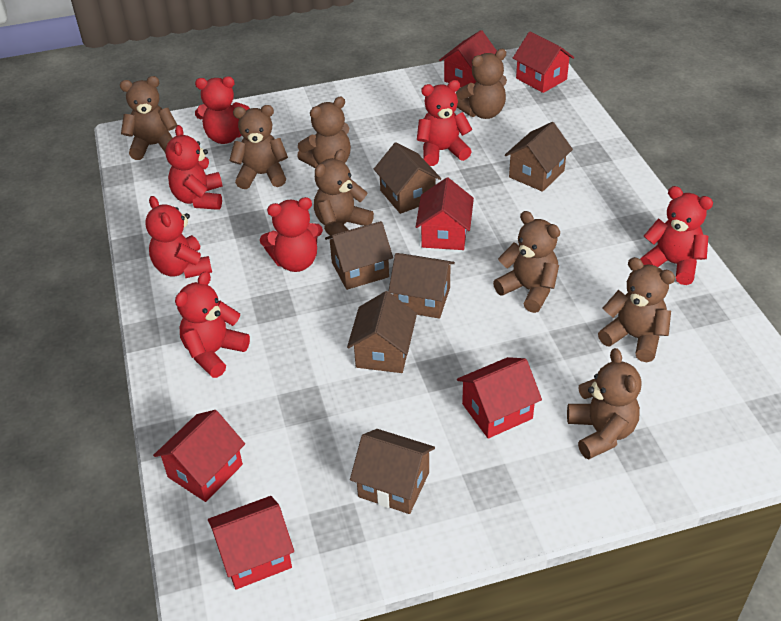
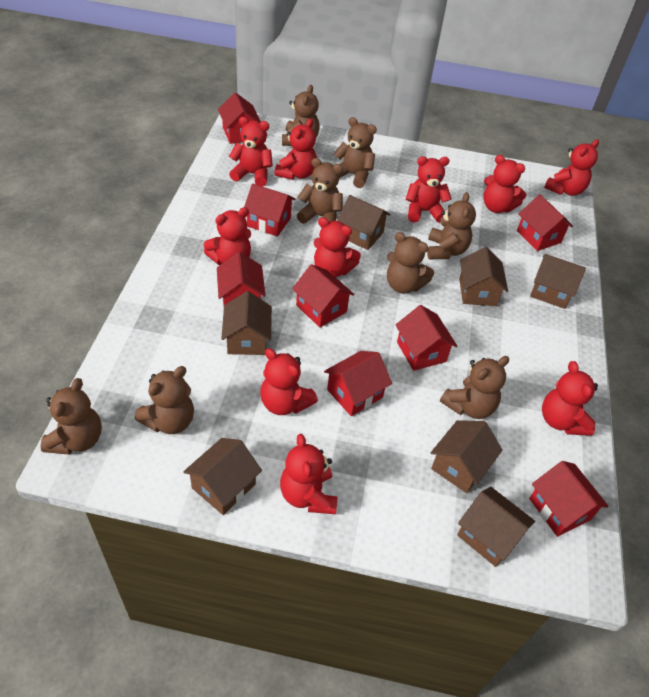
brown house: [325,221,393,290] [347,291,417,373] [350,429,435,514] [374,142,441,214] [388,253,455,319] [505,122,573,192] = 6 -> [183,438,262,515] [221,291,272,355] [337,195,391,250] [431,420,503,493] [457,487,535,567] [459,247,508,306] [530,254,586,309] = 7
red house: [153,410,245,502] [208,496,294,589] [416,178,474,250] [439,30,497,88] [457,357,542,438] [513,32,574,93] = 6 -> [217,252,266,305] [218,92,261,144] [244,184,295,237] [292,264,355,328] [324,351,392,416] [396,305,457,371] [517,195,573,251] [529,461,609,537] = 8
red teddy bear: [145,196,212,278] [165,125,223,210] [175,271,250,378] [195,76,250,144] [260,197,323,272] [417,80,473,166] [640,186,713,285] = 7 -> [204,207,251,265] [229,117,273,187] [260,348,318,415] [274,119,317,180] [280,434,337,514] [314,217,361,277] [406,156,452,223] [484,155,526,213] [542,361,598,436] [544,139,599,196] = 10

